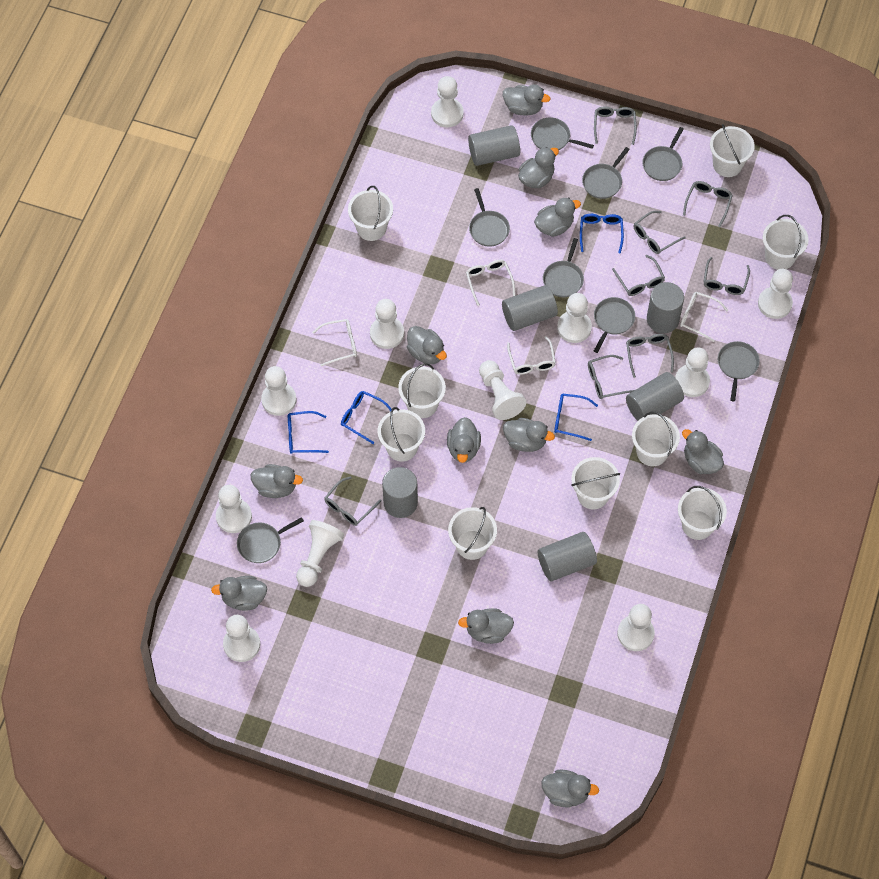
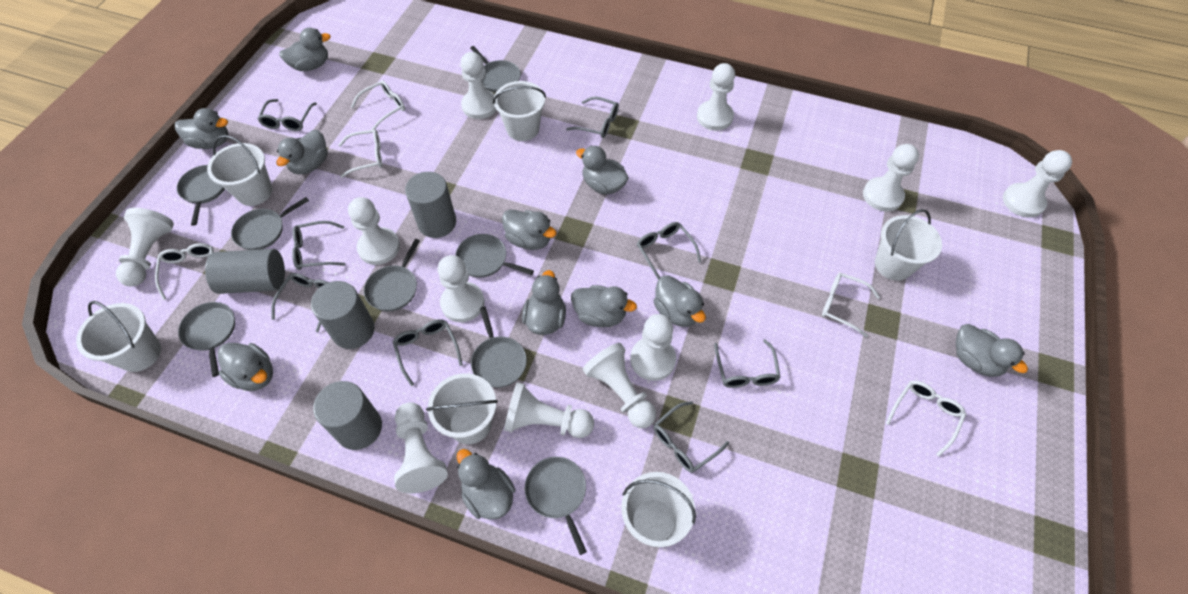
blue glasses: [288,411,329,454] [341,391,392,444] [554,394,598,441] [580,214,624,253] = 4 -> none = 0
grey cylinder: [382,467,418,518] [468,125,520,166] [502,285,558,331] [538,532,597,581] [626,372,684,421] [647,282,684,333] = 6 -> [205,249,285,294] [311,281,375,349] [313,381,382,450] [405,172,456,238] = 4
white bucket: [348,186,393,241] [378,407,425,461] [398,363,446,418] [448,507,497,560] [571,457,620,509] [632,412,680,466] [678,486,727,540] [710,124,755,177] [763,215,809,270] = 9 -> [76,301,161,372] [207,135,273,206] [426,373,498,444] [493,81,546,141] [621,472,696,547] [875,209,942,281] = 6
white glasses: [312,319,357,366] [466,260,515,306] [507,336,556,375] [680,292,728,342] = 4 -> [155,243,214,300] [339,129,382,178] [351,80,405,130] [822,273,880,337] [886,381,966,457] = 5

